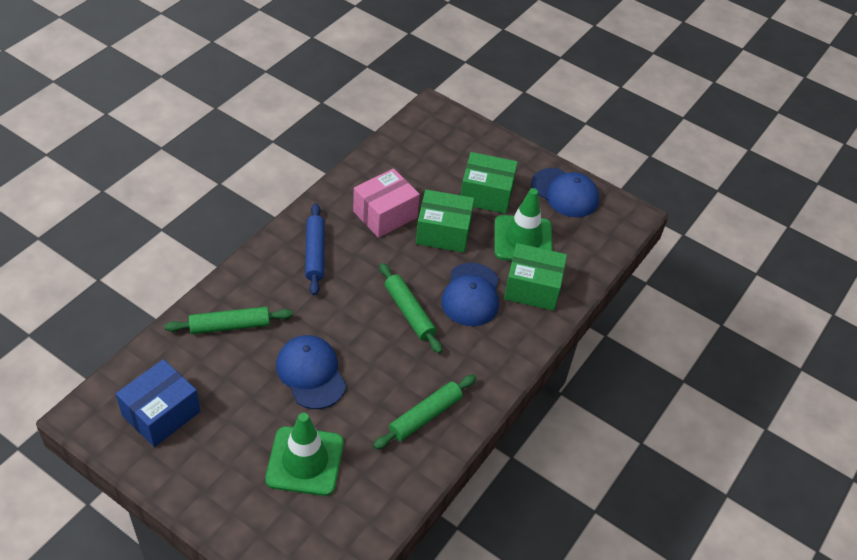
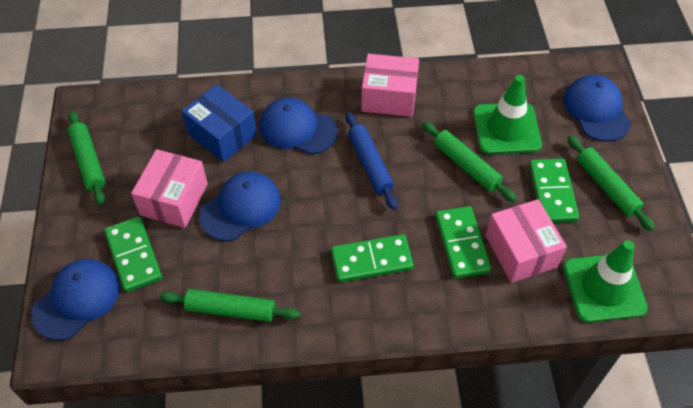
blue cap: [276,335,346,409] [441,263,499,326] [531,168,599,217] = 3 -> [31,259,120,340] [199,171,281,241] [259,98,338,155] [564,75,631,142] = 4
green box: [416,189,474,253] [461,152,518,214] [504,243,567,311] = 3 -> none = 0
green domino: none = 0 -> [105,217,162,292] [331,234,414,282] [436,206,491,279] [529,158,579,223] = 4
green rolling pin: [165,307,293,334] [373,374,476,449] [380,263,442,354] = 3 -> [68,110,106,206] [160,289,300,322] [422,121,517,202] [567,135,655,231] = 4
pink box: [353,168,420,238] = 1 -> [131,149,208,228] [361,54,419,117] [486,199,567,283] = 3

